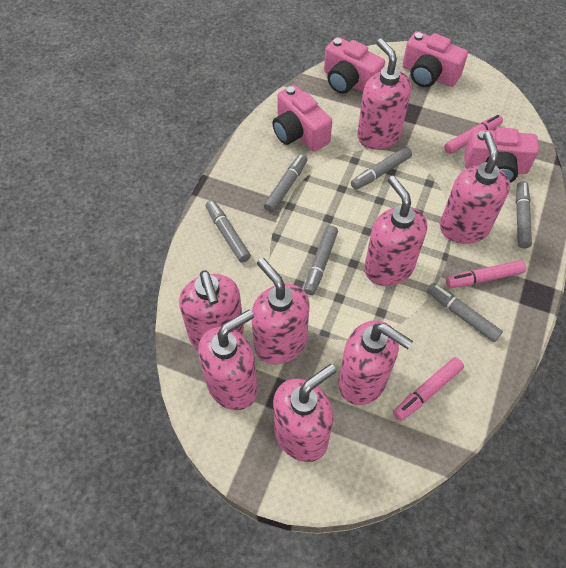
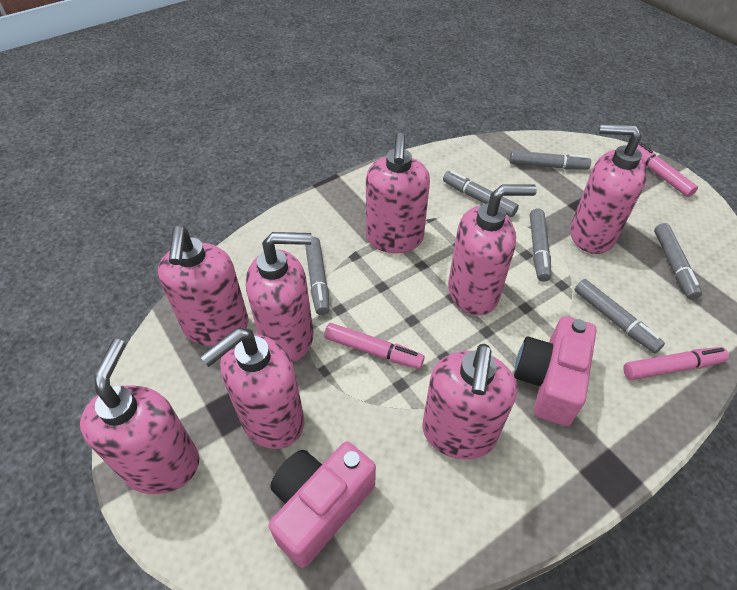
pink camera: [272,85,332,152] [324,37,385,94] [402,31,468,87] [464,127,539,183] = 4 -> [268,441,376,568] [514,316,596,426] = 2

